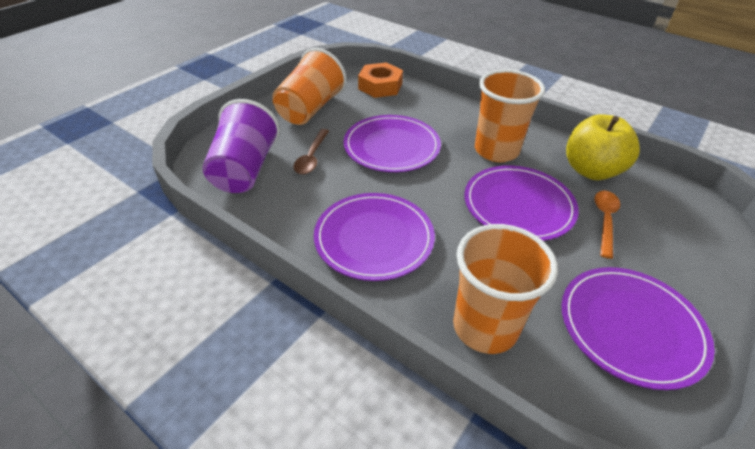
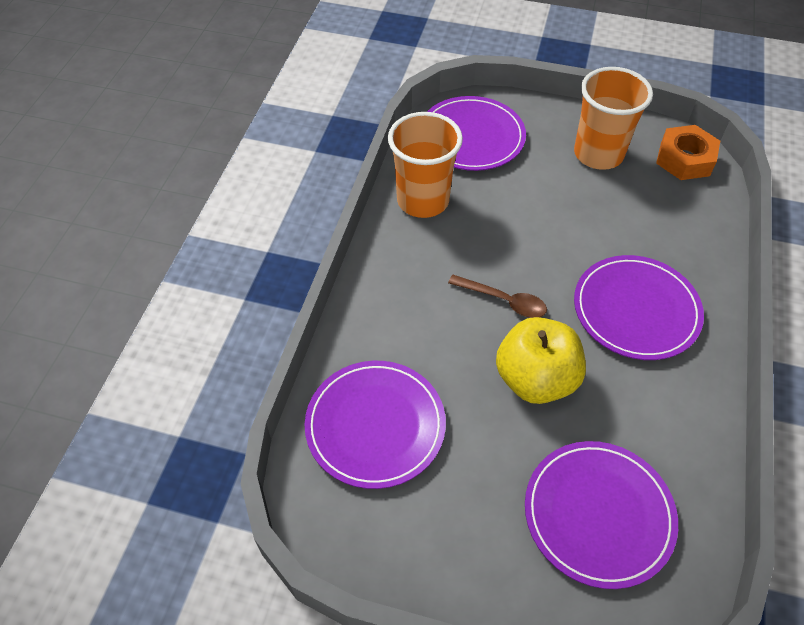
orange cup: [272,48,347,125] [453,224,558,354] [475,69,545,162] = 3 -> [388,112,463,218] [574,67,653,170] = 2
orange spoon: [594,190,620,259] = 1 -> none = 0
purple cup: [202,99,280,193] = 1 -> none = 0

